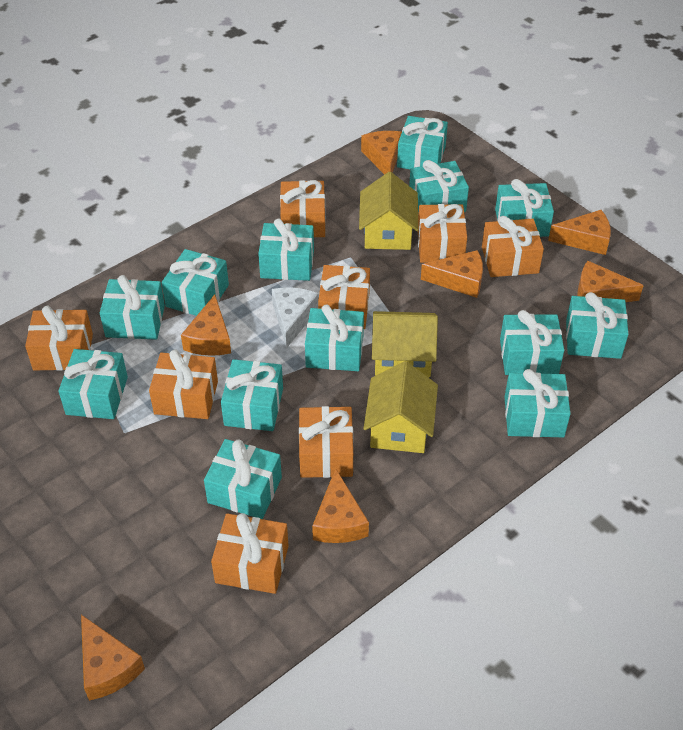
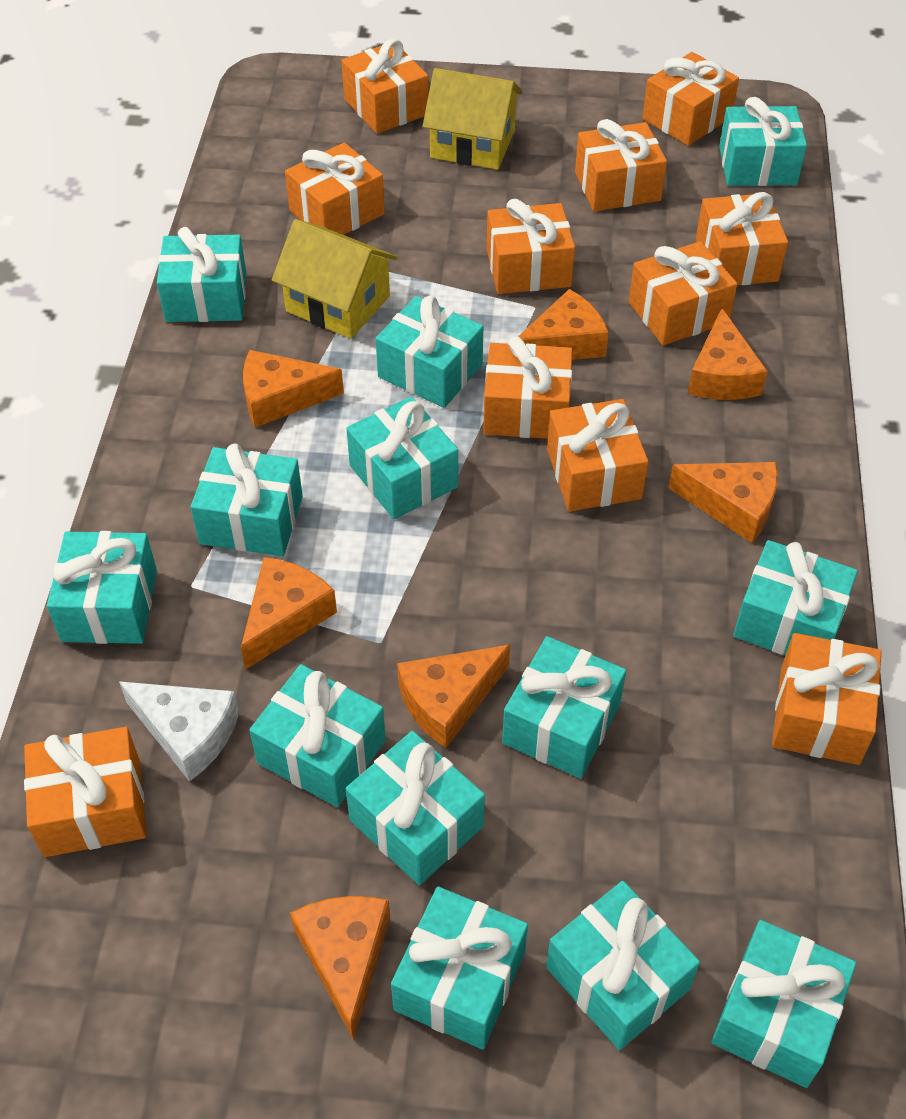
orange gift: [25,306,93,371] [149,349,218,419] [211,513,288,594] [280,180,325,237] [299,406,353,478] [318,265,370,329] [418,204,467,263] [482,216,544,277] = 8 -> [24,727,146,857] [285,142,385,235] [341,39,429,134] [483,336,572,439] [487,199,575,294] [547,399,648,512] [575,119,667,211] [629,241,737,345] [642,52,739,146] [696,192,788,285] [772,633,882,765] = 11
yellow house: [359,172,418,250] [363,361,438,453] [372,311,438,377] = 3 -> [272,219,398,339] [423,68,523,170] = 2

